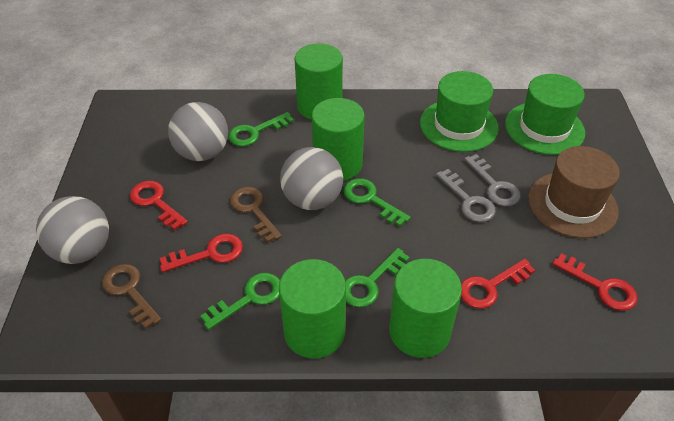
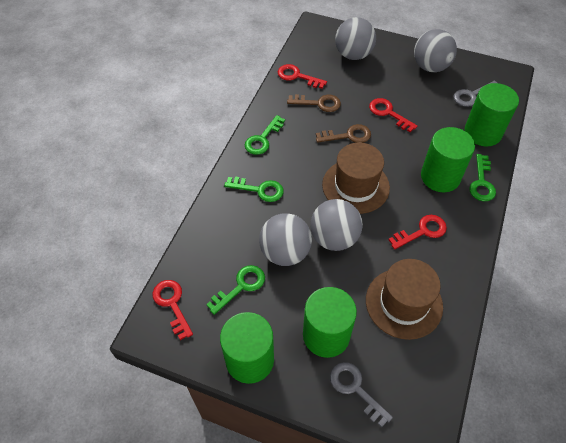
brown hat: [528,146,620,238] = 1 -> [322,143,390,214] [366,259,443,340] = 2
green hat: [420,71,499,152] [505,74,585,155] = 2 -> none = 0
grey ball: [36,196,109,264] [168,102,228,161] [280,147,343,210] = 3 -> [259,213,312,266] [310,199,363,251] [335,17,376,60] [414,29,457,72] = 4

